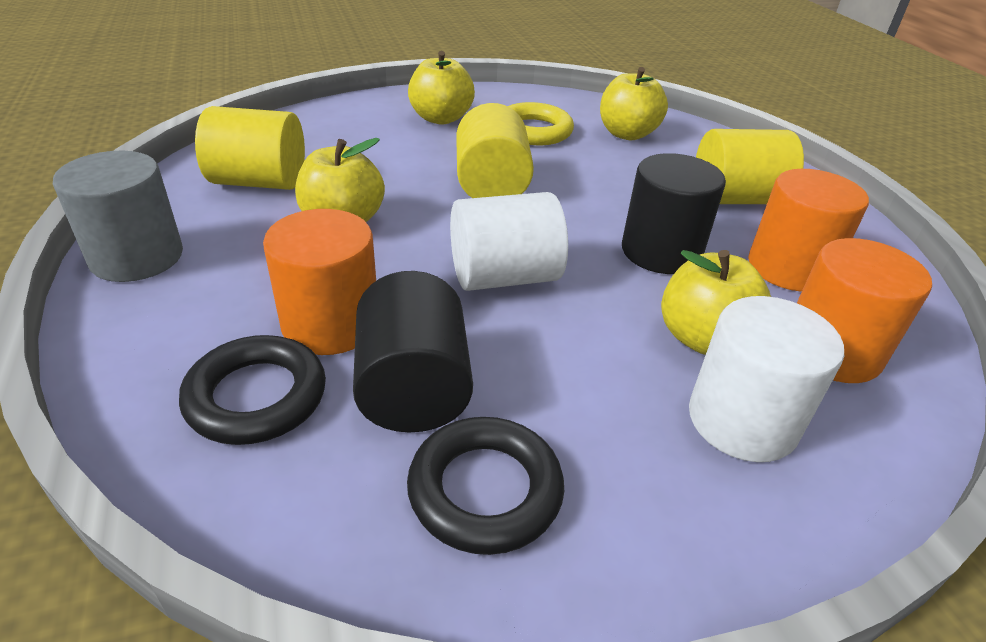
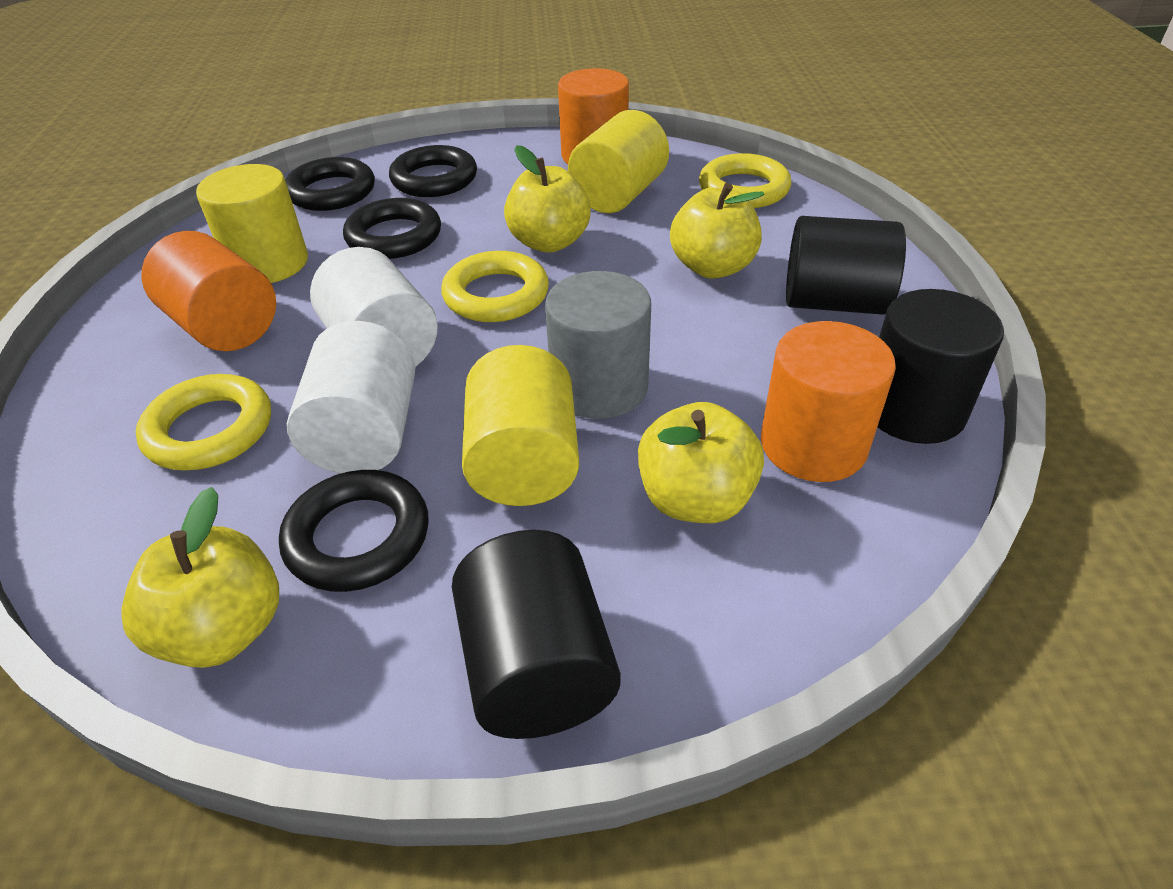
black cylinder: [353,271,473,433] [622,153,726,274] = 2 -> [452,530,621,739] [786,216,906,315] [878,289,1004,444] = 3
black ring: [179,335,326,445] [407,417,564,555] = 2 -> [279,470,429,592] [285,157,375,211] [343,198,441,259] [389,145,477,197] = 4
yellow ring: [508,102,574,145] = 1 -> [136,374,271,471] [441,251,549,322] [699,153,791,208] = 3

